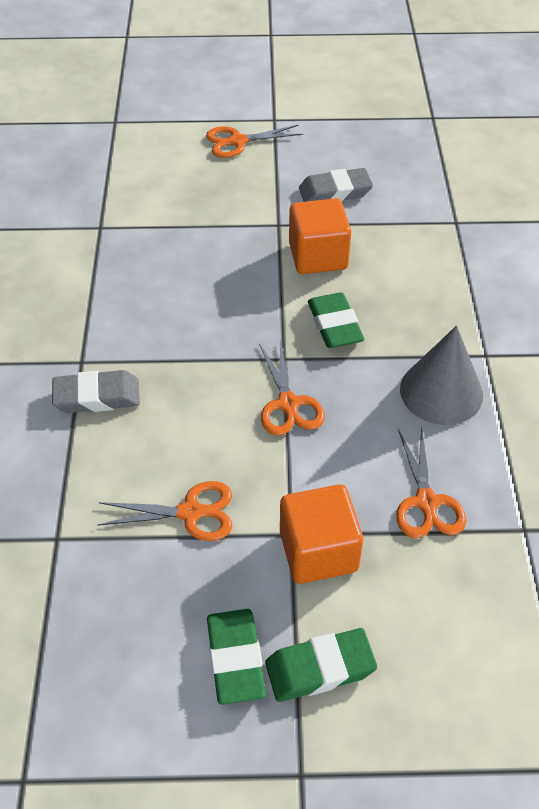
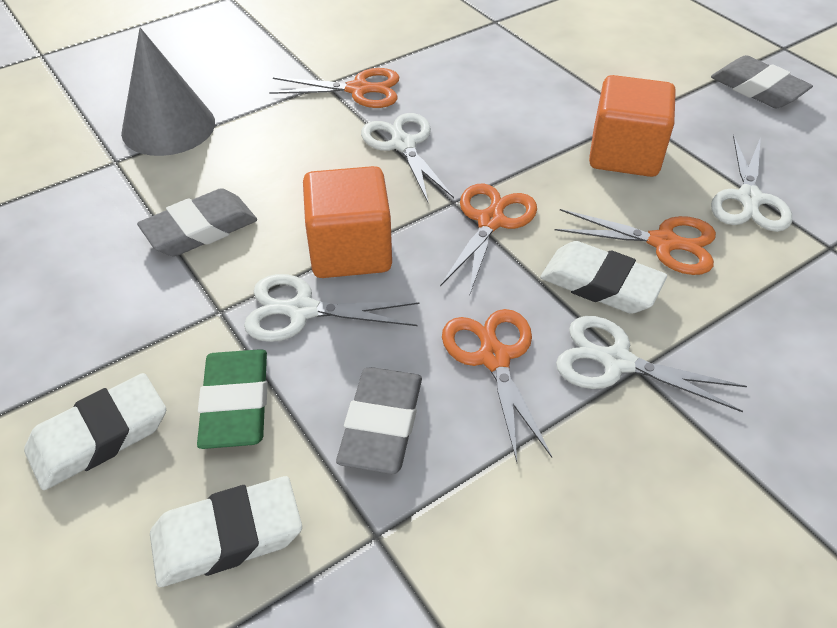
green eraser: [207,609,266,705] [265,628,377,702] [308,292,364,348] = 3 -> [197,349,268,449] = 1
grey eraser: [52,370,140,413] [299,168,373,202] = 2 -> [137,188,257,256] [336,367,422,474] [711,55,813,108] = 3
white eraser: none = 0 -> [24,373,166,490] [150,476,302,587] [540,241,667,314] = 3
white scissors: none = 0 -> [244,274,420,342] [361,113,454,202] [556,316,747,412] [711,135,792,232] = 4

